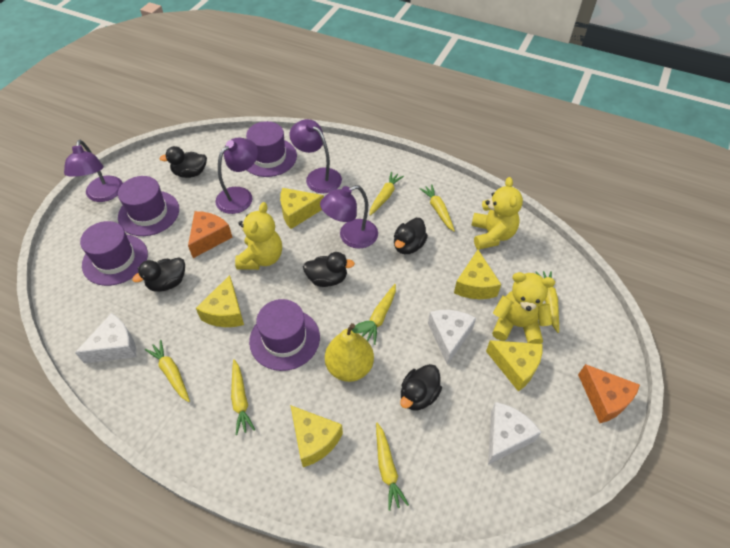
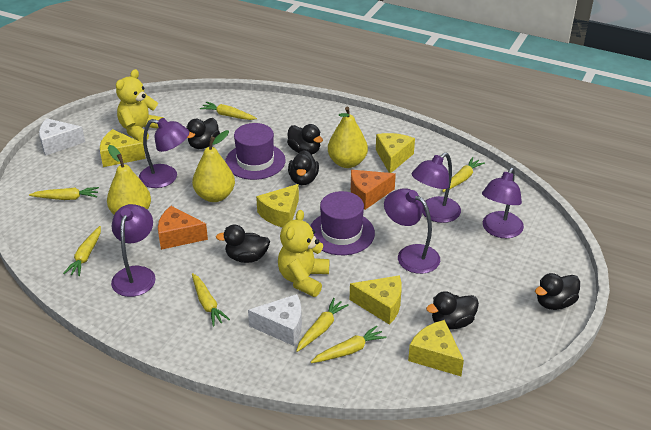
black duck: [132,257,185,292] [159,146,207,178] [303,252,355,287] [394,218,428,254] [400,364,442,410] = 5 -> [186,118,220,149] [216,224,270,263] [287,124,323,155] [288,150,319,185] [426,291,479,329] [535,273,580,310] = 6
purple hat: [80,221,148,286] [118,176,179,236] [246,121,297,177] [249,299,320,371] = 4 -> [225,123,286,180] [310,191,375,255] = 2
purple lamp: [64,140,123,202] [216,138,258,214] [289,119,342,193] [320,185,378,249] = 4 -> [111,204,156,297] [139,118,189,188] [384,188,440,274] [412,153,461,223] [482,168,524,238] = 5
white cheese: [75,313,136,364] [428,310,476,365] [488,402,541,465] = 3 -> [39,118,85,156] [248,294,302,346] = 2
yellow pear: [325,321,375,382] = 1 -> [107,145,151,215] [192,130,235,202] [328,107,368,168] = 3
yellow teddy bear: [235,202,282,270] [471,177,523,250] [492,272,555,344] = 3 -> [116,69,164,143] [278,210,329,297] = 2

